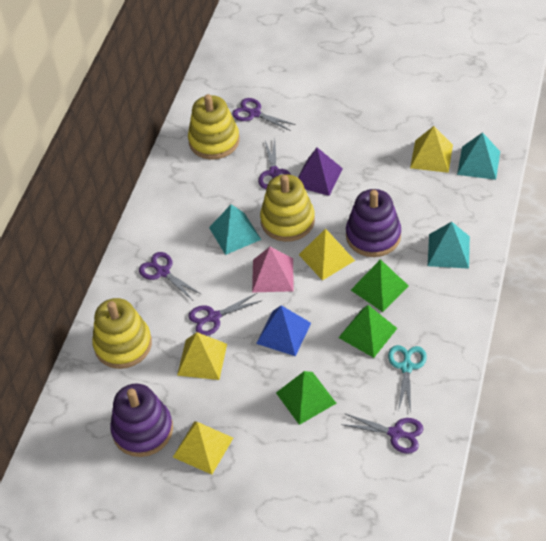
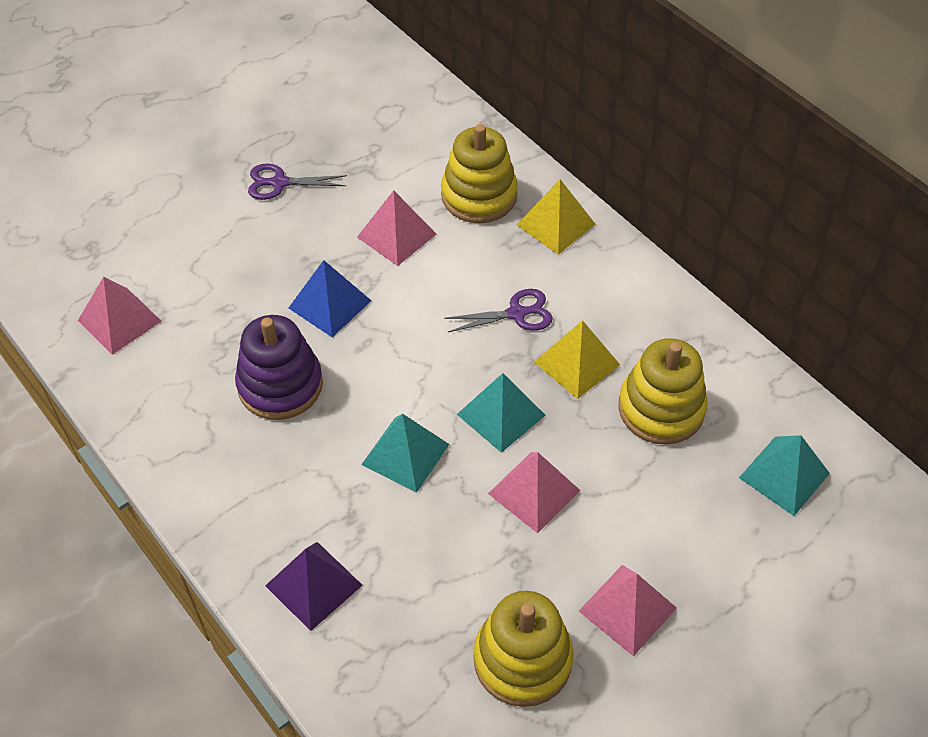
green pyramid: [276,371,337,425] [338,305,397,358] [351,259,409,312] = 3 -> none = 0
pink pyramid: [252,247,293,293] = 1 -> [78,277,162,355] [357,190,436,266] [488,452,580,533] [579,565,677,656] = 4
purple scissors: [139,252,201,300] [189,293,261,336] [232,98,296,131] [258,139,291,189] [341,413,423,454] = 5 -> [248,164,347,200] [444,289,553,332] = 2
purple stacking toy: [110,384,173,457] [346,189,401,257] = 2 -> [235,315,323,420] = 1
turquoise scissors: [388,345,427,412] = 1 -> none = 0
yellow pyramid: [173,421,233,475] [177,332,227,380] [299,228,355,281] [410,126,453,173] = 4 -> [517,179,595,255] [534,320,620,399] = 2

